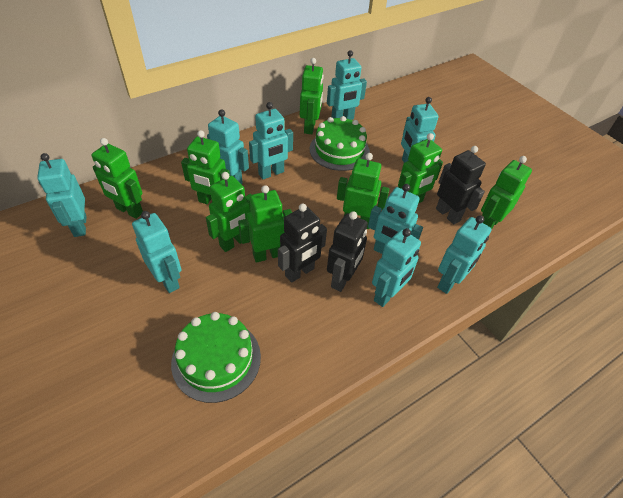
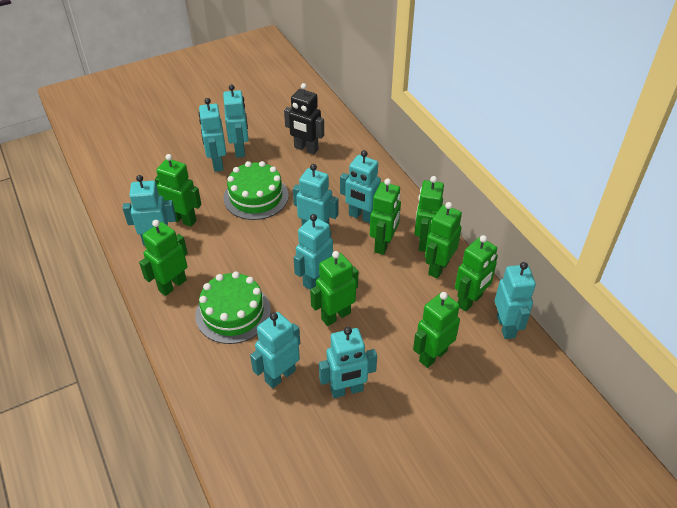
black robot: [278,203,327,283] [327,211,368,292] [436,146,486,224] = 3 -> [284,83,324,154] = 1

